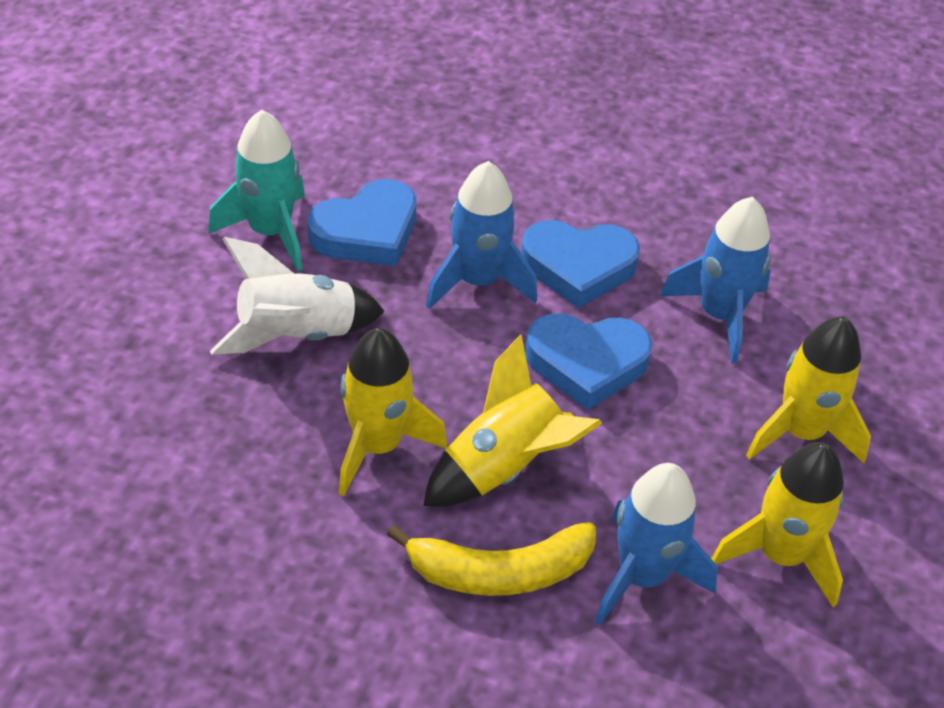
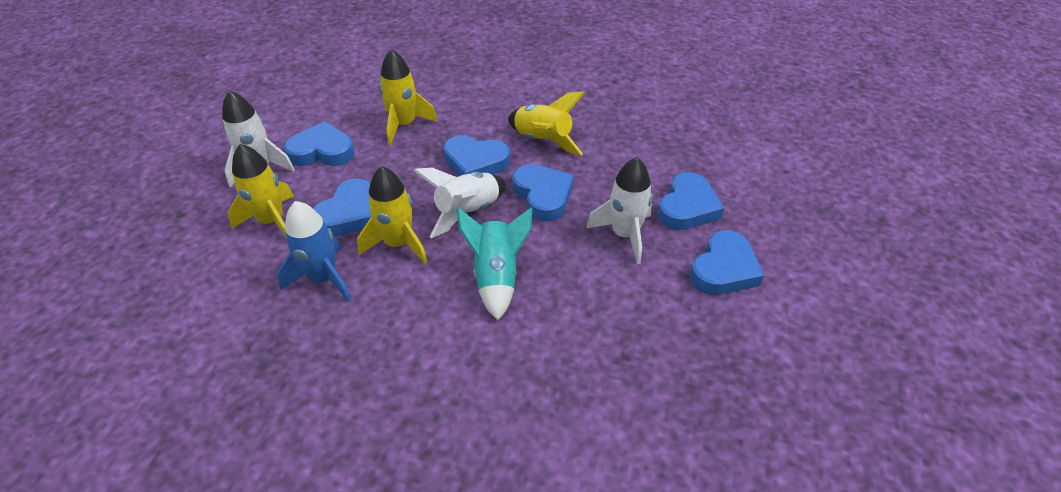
blue heart: [307,179,417,266] [521,220,640,308] [525,313,653,410] = 3 -> [284,121,354,166] [313,179,371,236] [443,135,510,176] [512,164,574,221] [657,172,724,230] [690,230,764,295] = 6
blue rocket: [426,161,537,309] [595,463,718,626] [659,197,771,363] = 3 -> [277,201,351,301] = 1
white rocket: [210,237,385,355] = 1 -> [222,91,295,187] [413,168,506,238] [586,157,653,264] = 3
yellow banana: [386,522,596,596] = 1 -> none = 0

